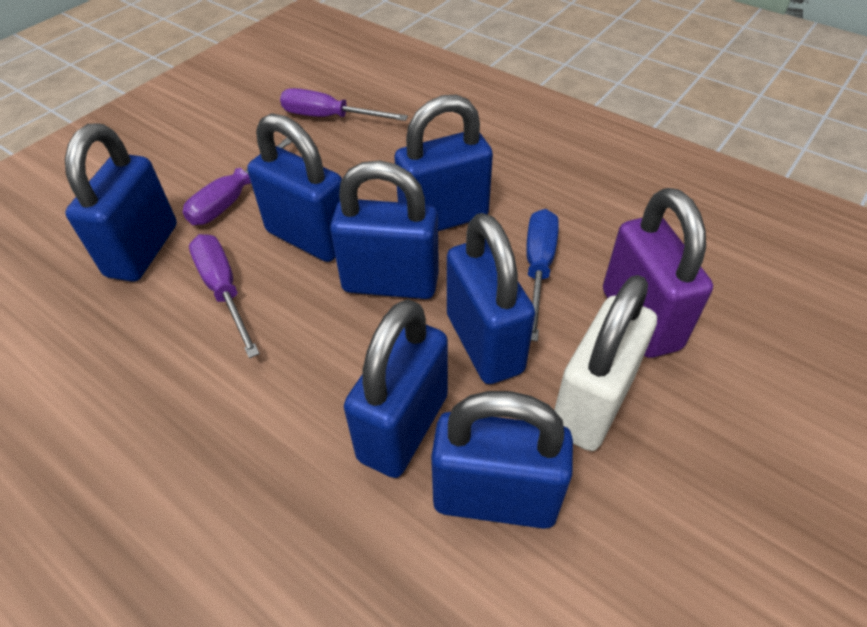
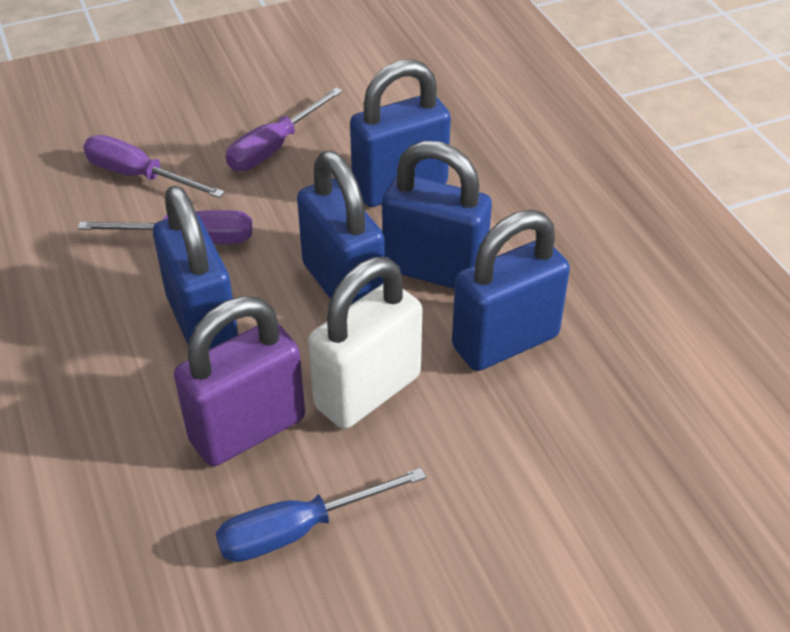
blue padlock: [65,124,177,282] [247,113,342,262] [330,160,439,299] [344,299,448,478] [394,95,493,231] [431,391,573,529] [447,213,535,384] = 7 -> [153,186,238,349] [297,151,385,305] [350,59,451,207] [382,141,492,289] [452,210,570,371] = 5

